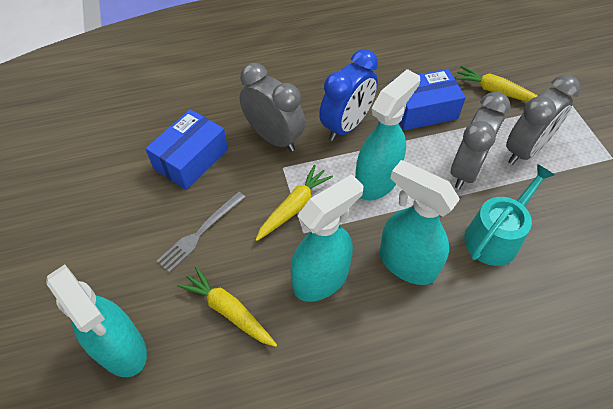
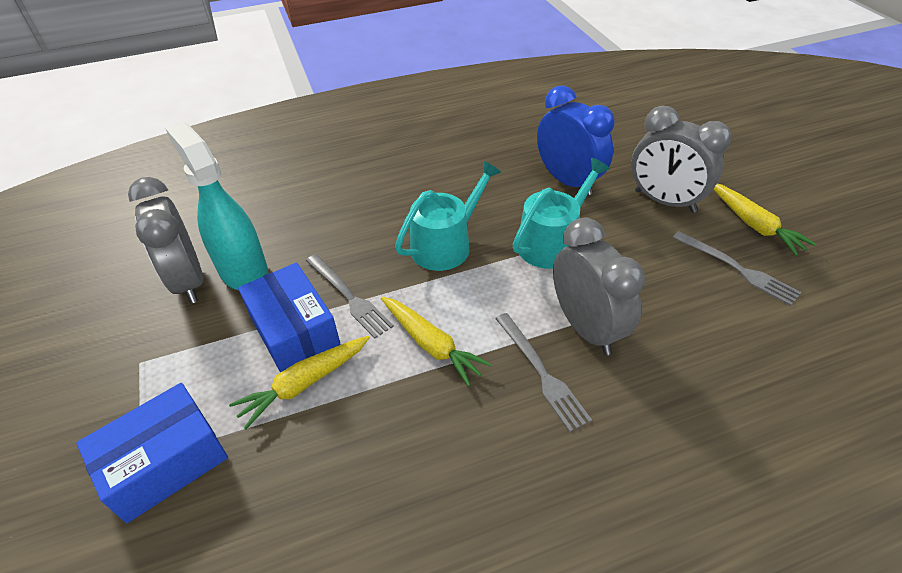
grey fork: [157,192,246,273] = 1 -> [306,254,394,338] [495,313,592,432] [673,231,802,306] = 3
turquoise spray bottle: [46,264,147,377] [290,174,364,302] [355,69,420,201] [380,160,460,285] = 4 -> [165,122,268,290] = 1
turquoise watering can: [464,164,554,266] = 1 -> [395,161,501,271] [512,158,610,269] = 2

